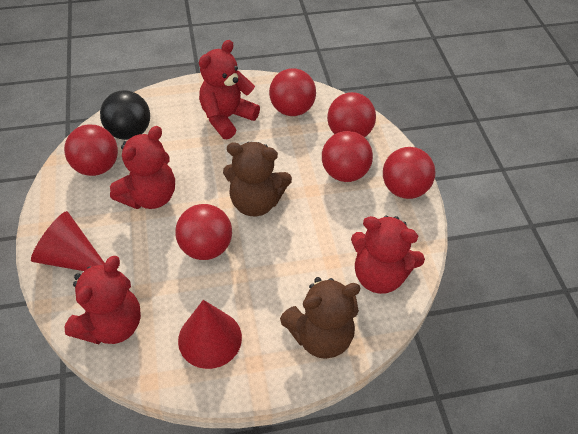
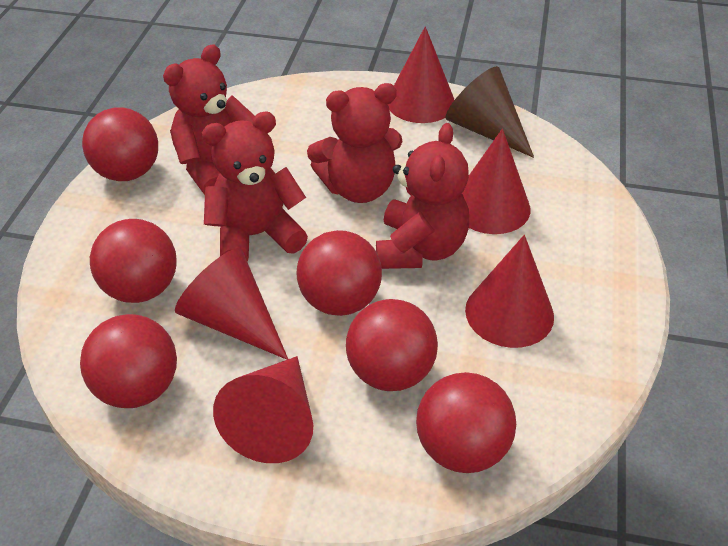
black ball: [100,90,150,140] = 1 -> none = 0
brown cone: none = 0 -> [446,66,534,158] = 1
brown teddy bear: [223,142,292,216] [280,277,361,359] = 2 -> none = 0
red cone: [31,211,105,271] [178,300,242,369] = 2 -> [175,248,288,360] [213,356,313,463] [388,26,454,123] [462,129,530,234] [465,235,554,348] = 5

